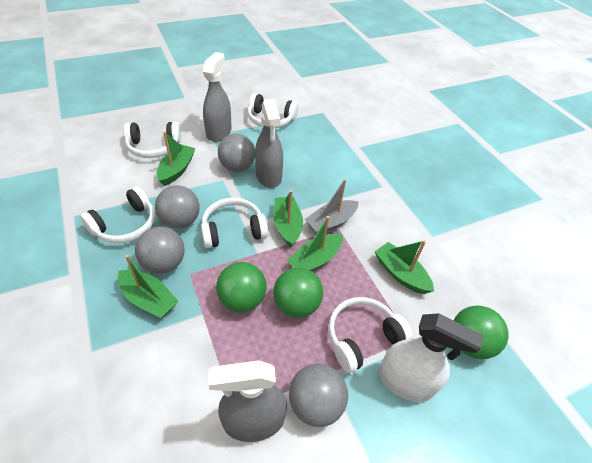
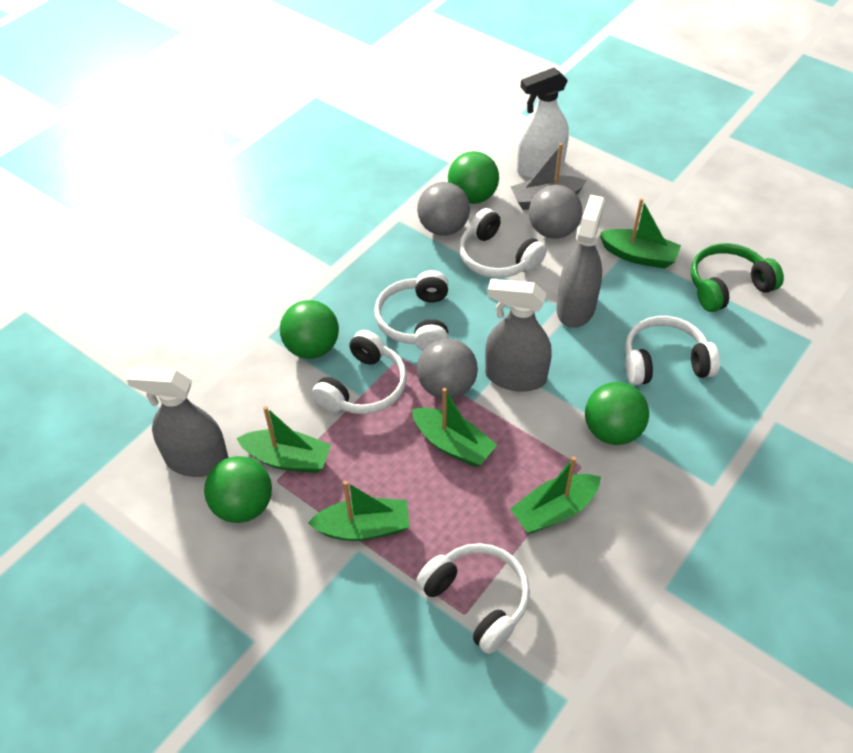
green ball: [216,262,267,312] [274,267,323,318] [454,306,509,359] = 3 -> [204,456,272,523] [280,300,339,359] [448,151,499,204] [585,382,649,445] = 4
green headphones: none = 0 -> [691,243,784,312] = 1
grey ball: [135,226,185,274] [155,186,200,229] [218,134,255,172] [289,363,348,427] = 4 -> [417,182,470,236] [417,339,478,399] [529,185,582,239] = 3

